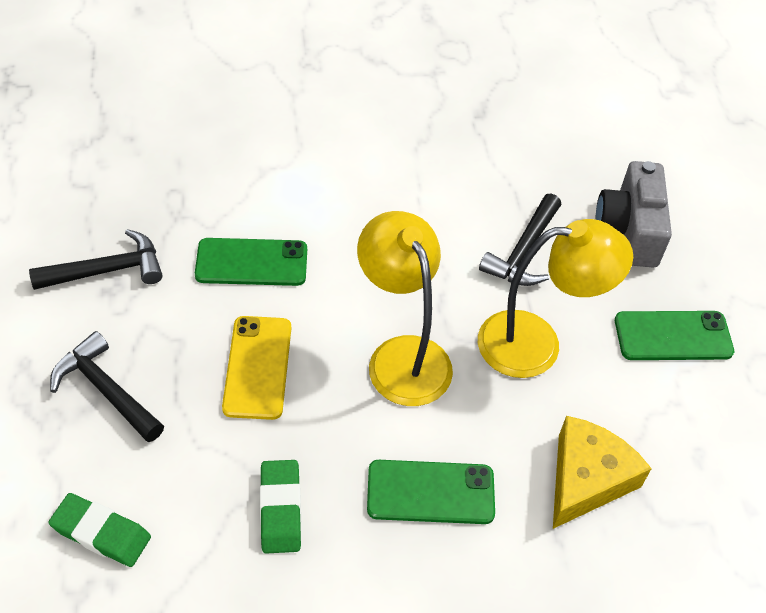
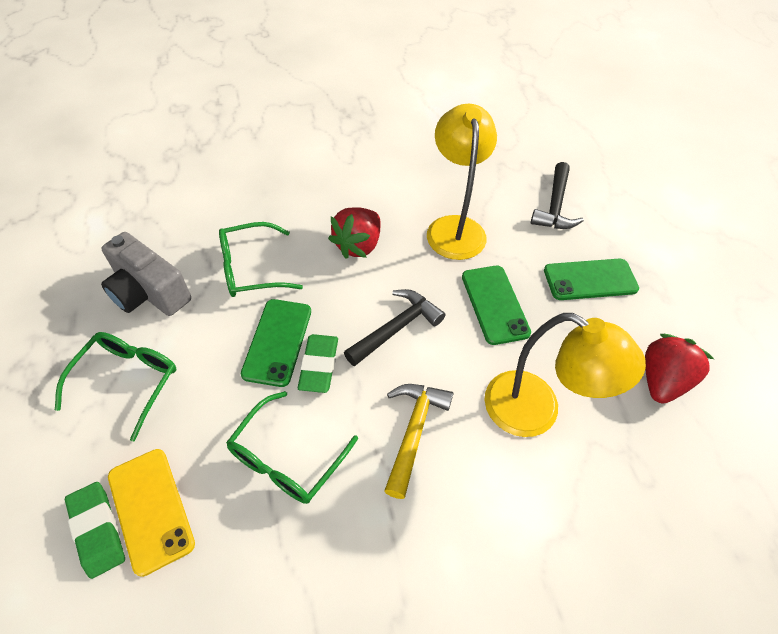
black hammer: [29,229,163,290] [50,331,164,442] [479,193,561,286] = 3 -> [344,289,445,366] [531,162,584,229] = 2
green glasses: none = 0 -> [55,332,177,442] [219,222,303,297] [226,391,358,504] = 3
red strawberry: none = 0 -> [328,207,381,259] [645,334,714,404] = 2
yellow cheese: [553,416,652,529] = 1 -> none = 0
yellow hammer: none = 0 -> [384,384,454,499] = 1

